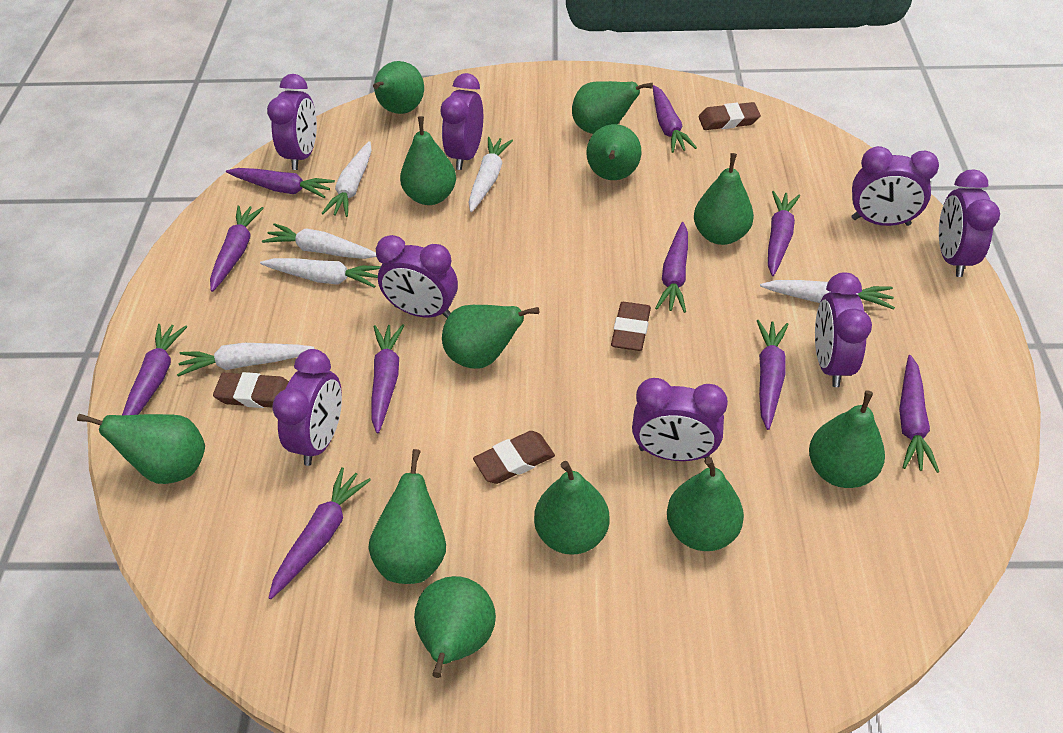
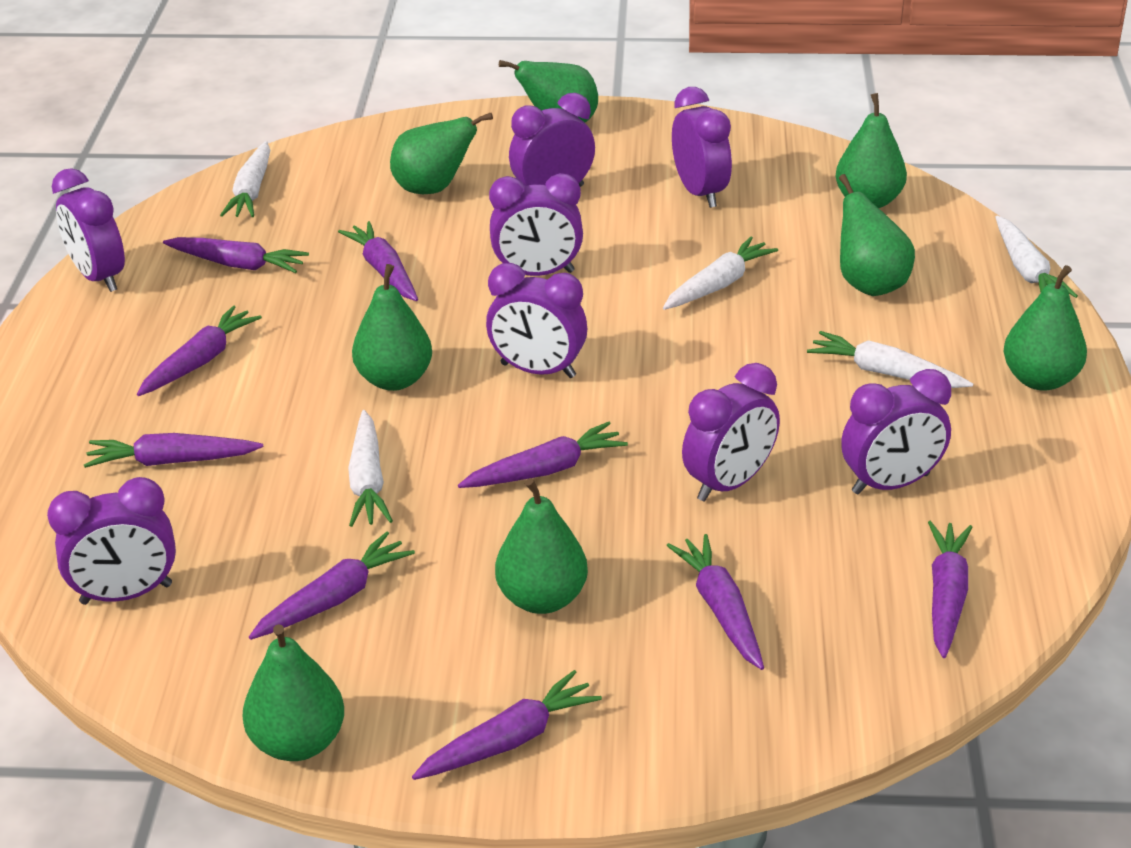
brown eraser: [213,372,289,408] [473,431,555,484] [611,302,651,351] [698,102,761,130] = 4 -> none = 0
green pear: [77,414,205,484] [368,449,446,584] [373,61,424,114] [400,116,456,205] [414,576,496,678] [442,305,539,369] [534,461,609,555] [572,81,653,134] [586,124,641,180] [667,457,744,551] [694,153,754,245] [809,390,885,488] = 12 -> [243,624,344,761] [352,264,432,391] [390,113,493,194] [495,478,588,614] [499,60,598,123] [836,93,907,208] [839,174,915,296] [1004,265,1087,391] = 8
purple carrot: [122,324,187,415] [210,206,264,292] [226,168,335,198] [268,467,371,599] [371,324,404,434] [653,85,697,153] [655,222,688,313] [757,320,789,430] [768,191,800,276] [899,355,939,473] = 10 -> [84,433,263,468] [137,306,262,396] [163,237,309,273] [249,532,415,640] [338,221,418,301] [412,670,602,780] [458,422,628,488] [666,534,764,670] [928,521,972,658] = 9
white carrot: [177,343,314,377] [260,258,381,288] [262,223,376,259] [322,141,372,217] [469,137,513,212] [760,280,895,310] = 6 -> [220,141,270,217] [348,410,393,527] [663,237,778,310] [807,331,973,388] [995,216,1078,298] = 5

